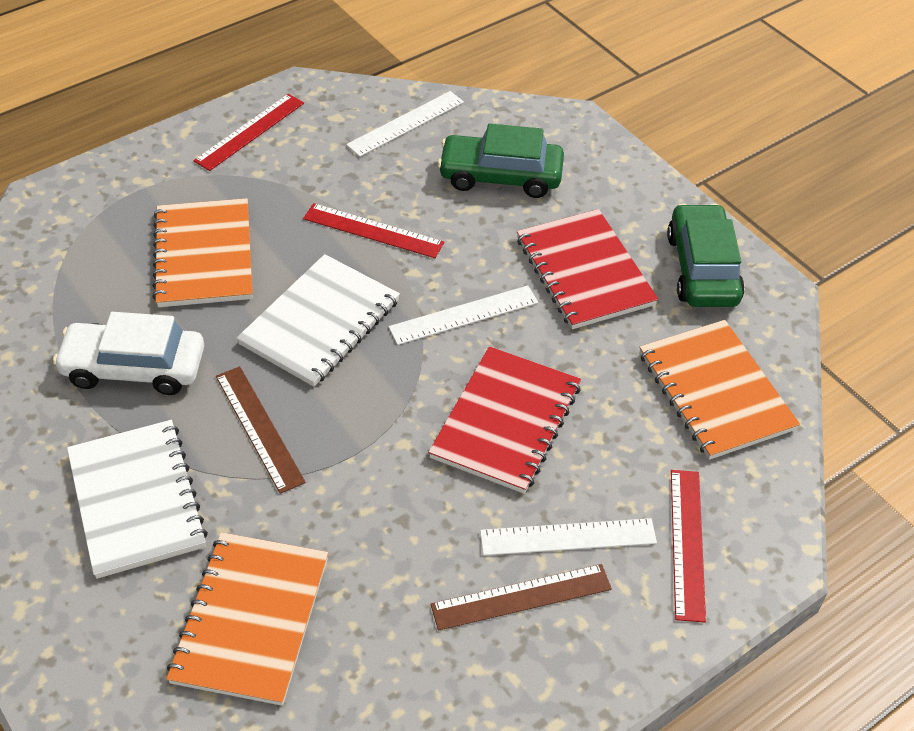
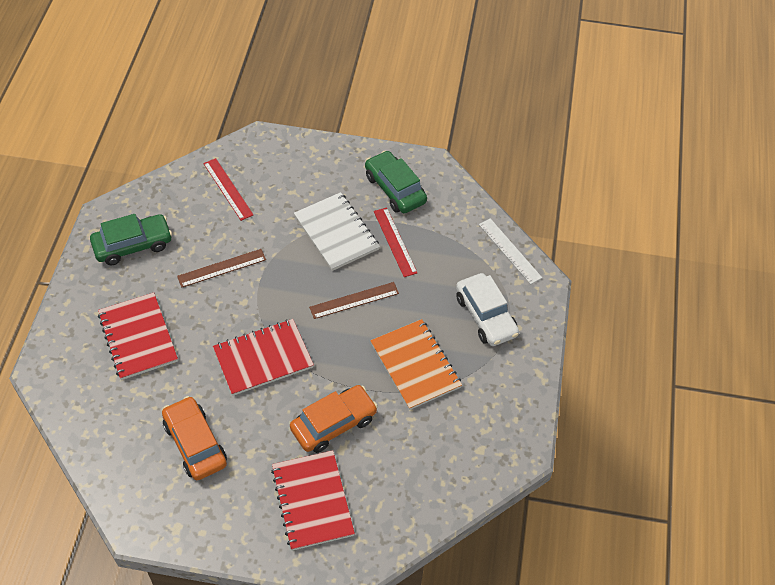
orange car: none = 0 -> [162,396,227,480] [290,385,378,453] = 2
orange notebook: [152,198,253,307] [166,532,328,706] [639,320,800,460] = 3 -> [370,319,462,410] = 1
red notebook: [428,346,581,494] [517,209,658,329] = 2 -> [98,293,178,380] [213,319,314,396] [271,450,355,551] = 3
red ruler: [194,94,304,171] [303,203,444,258] [671,470,706,623] = 3 -> [203,158,253,221] [374,207,417,277] = 2
white notebook: [67,420,208,579] [236,254,400,387] = 2 -> [294,192,380,271] = 1
white ruler: [346,91,464,157] [389,285,538,345] [480,518,657,556] = 3 -> [479,218,542,284] = 1

